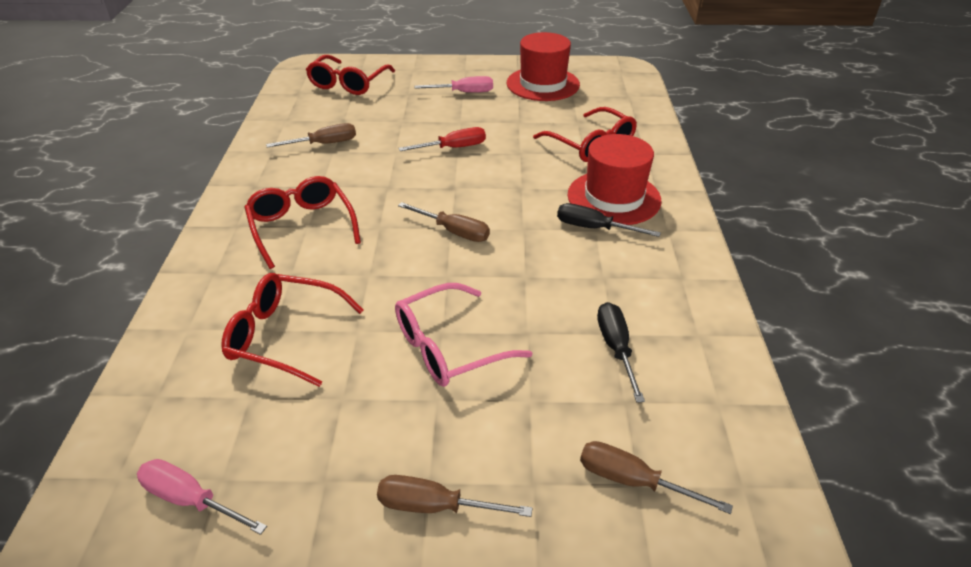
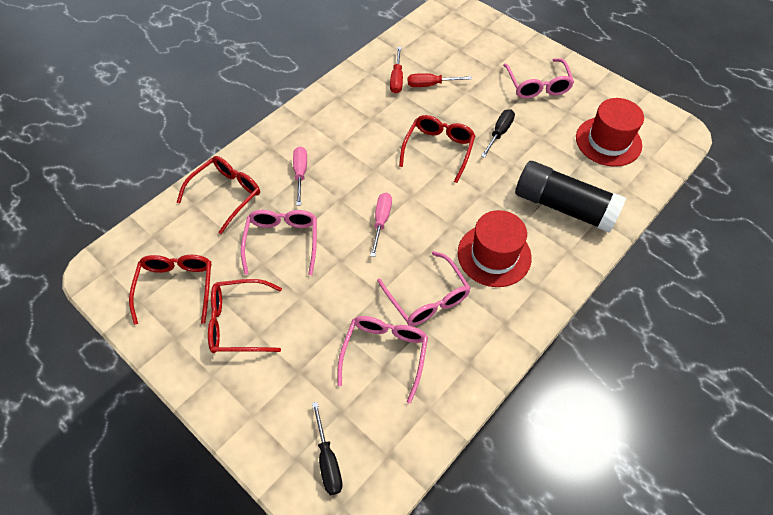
black glue stick: none = 0 -> [515,161,626,233] = 1
brown screwdriver: [266,123,356,148] [377,475,532,517] [398,202,490,242] [580,441,733,514] = 4 -> none = 0
pink glasses: [395,283,532,387] = 1 -> [241,210,317,275] [337,316,428,404] [377,251,471,326] [503,58,574,99] = 4
red screwdriver: [398,127,486,151] = 1 -> [390,47,403,94] [408,73,472,87] = 2

